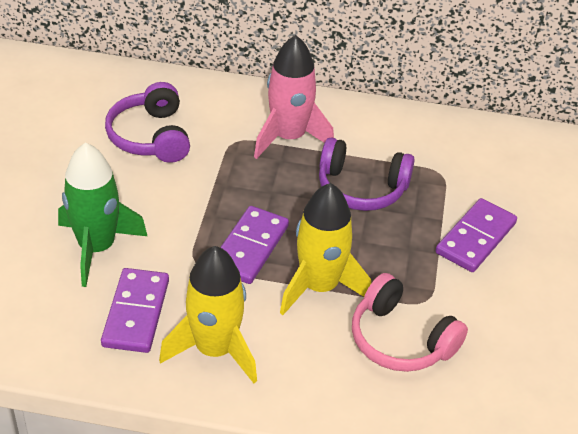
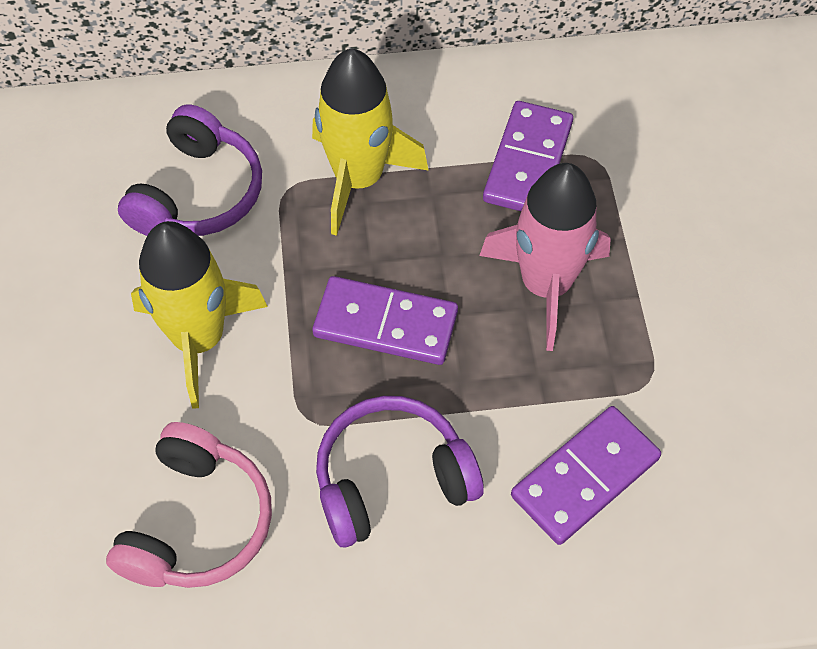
green rocket: [58,142,147,287] = 1 -> none = 0

